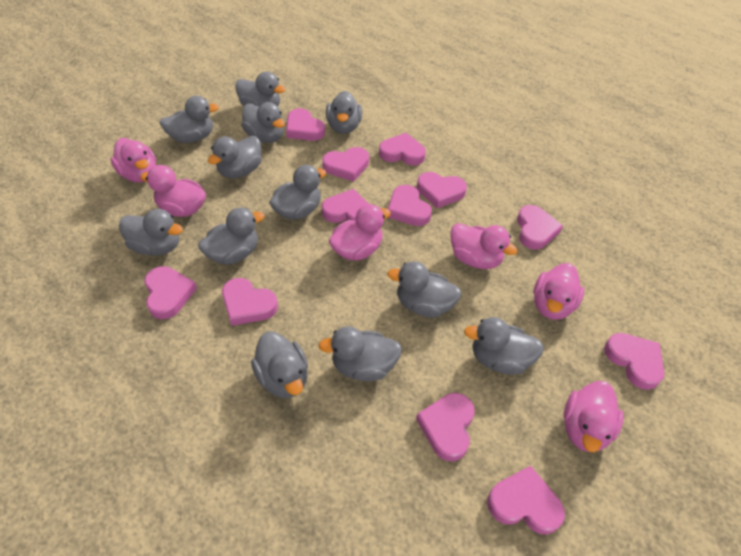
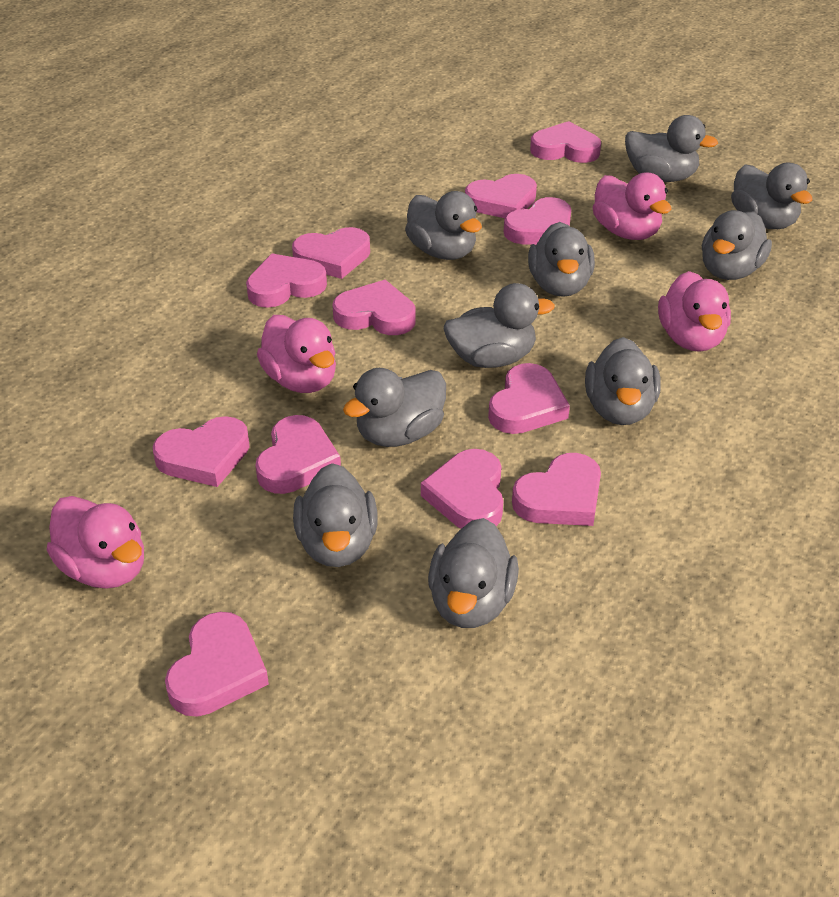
grey duck: [119,209,183,256] [159,96,219,143] [198,208,265,265] [208,136,262,179] [235,72,286,106] [241,102,285,143] [251,331,308,398] [269,165,326,220] [318,326,402,381] [326,91,362,134] [387,261,462,317] [464,317,544,375] = 12 -> [293,463,378,567] [343,368,446,447] [405,191,482,260] [428,518,519,628] [444,283,555,368] [528,222,595,297] [585,337,661,425] [625,115,718,182] [702,210,772,280] [731,163,813,229] = 10
pink duck: [111,138,156,183] [140,165,206,217] [329,204,391,261] [451,223,518,269] [534,263,584,320] [564,381,624,452] = 6 -> [47,496,144,589] [257,315,336,393] [593,172,671,240] [658,271,731,352] = 4

